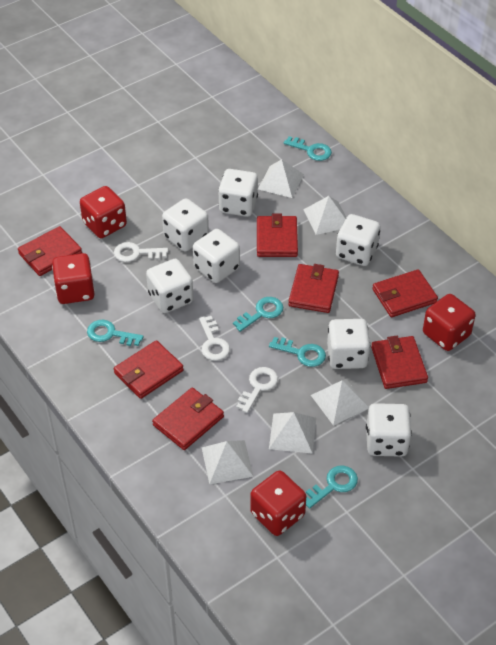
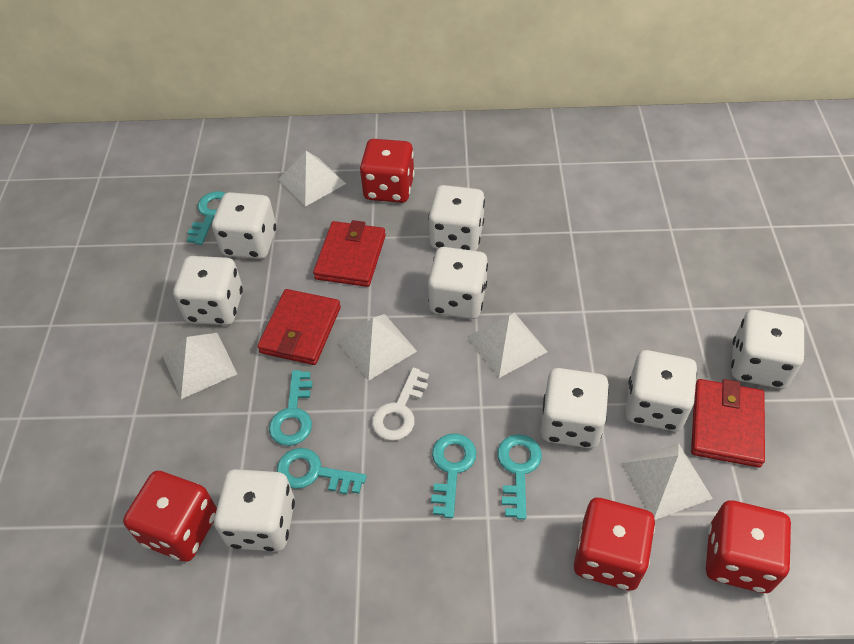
red wallet: [18,226,82,276] [114,340,184,399] [152,388,224,450] [257,213,298,257] [288,264,339,313] [371,336,428,389] [372,270,438,317] = 7 -> [257,289,341,365] [313,220,386,287] [691,379,765,468] = 3
white dice: [146,259,194,313] [162,198,209,252] [193,229,240,283] [218,169,258,217] [327,319,370,369] [336,214,381,266] [366,403,412,457] = 7 -> [173,256,243,325] [212,192,276,259] [214,469,295,552] [428,185,485,251] [428,247,488,319] [540,368,609,449] [625,350,697,432] [731,310,805,389] = 8
white key: [114,242,168,262] [199,316,230,361] [236,367,278,413] = 3 -> [372,367,429,441] = 1

